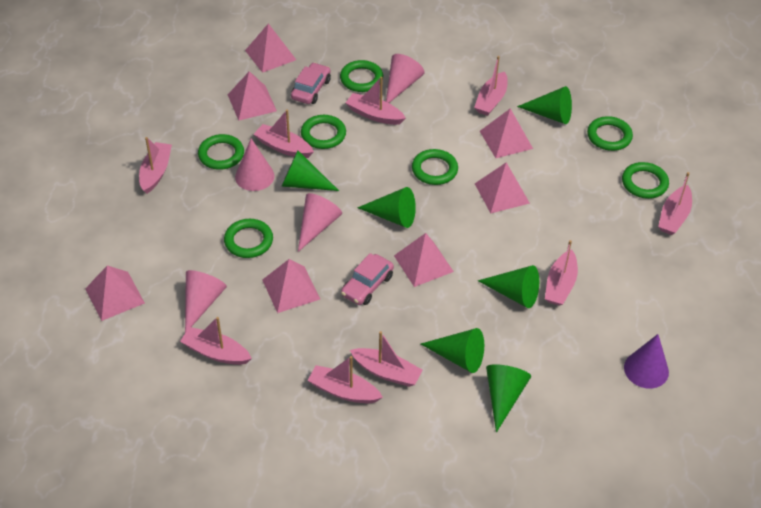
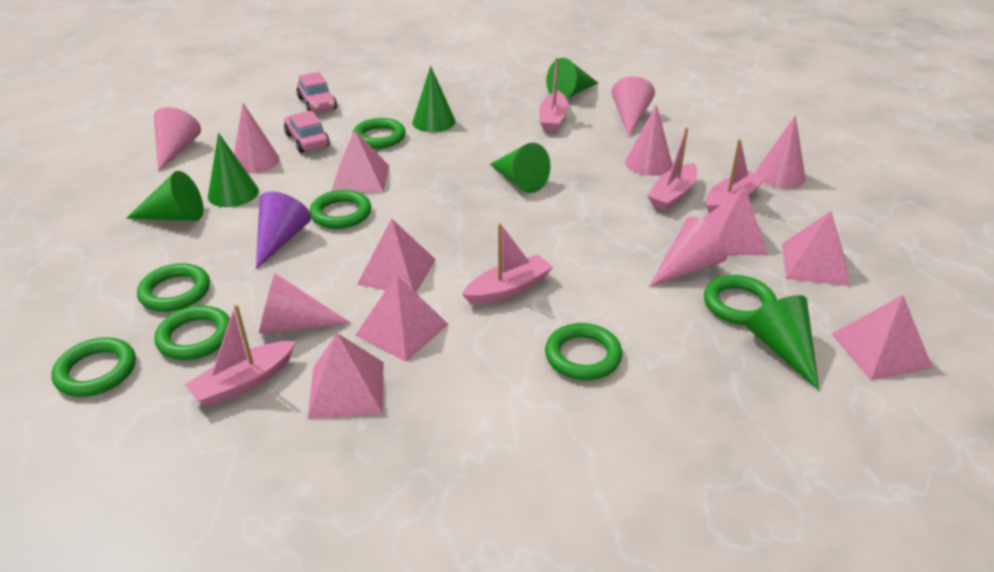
pink boat: [139,137,172,194] [180,317,252,365] [254,109,314,158] [308,356,383,403] [346,77,406,125] [350,331,423,387] [474,56,508,116] [545,240,578,306] [658,172,692,235] = 9 -> [185,304,296,407] [462,223,553,305] [539,58,568,132] [647,127,697,211] [706,139,766,214] = 5
pink cone: [185,270,227,333] [235,138,275,191] [298,193,342,252] [386,54,425,103] = 4 -> [154,107,201,172] [234,103,280,173] [259,273,351,334] [612,76,655,136] [625,104,673,176] [649,216,728,287] [756,115,806,188] = 7

